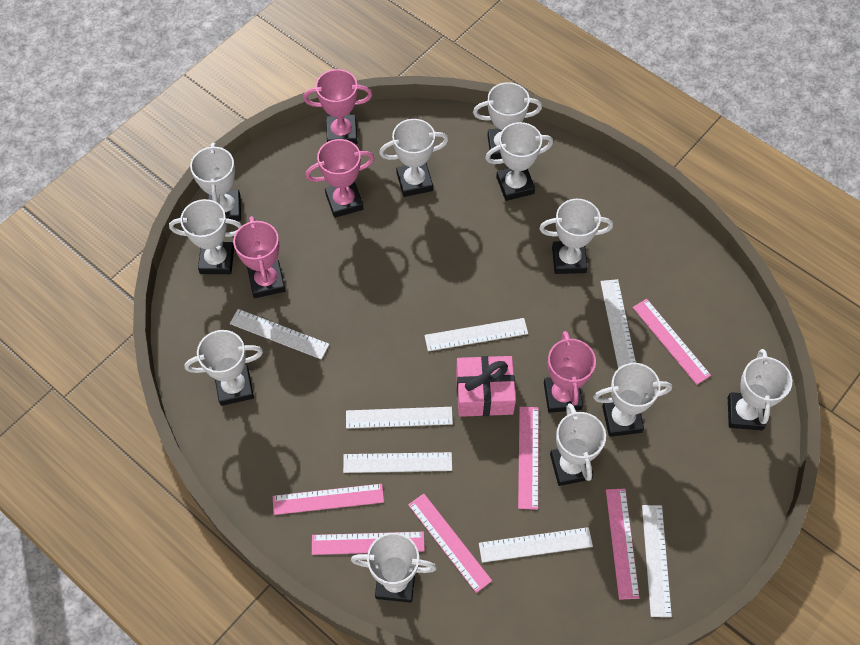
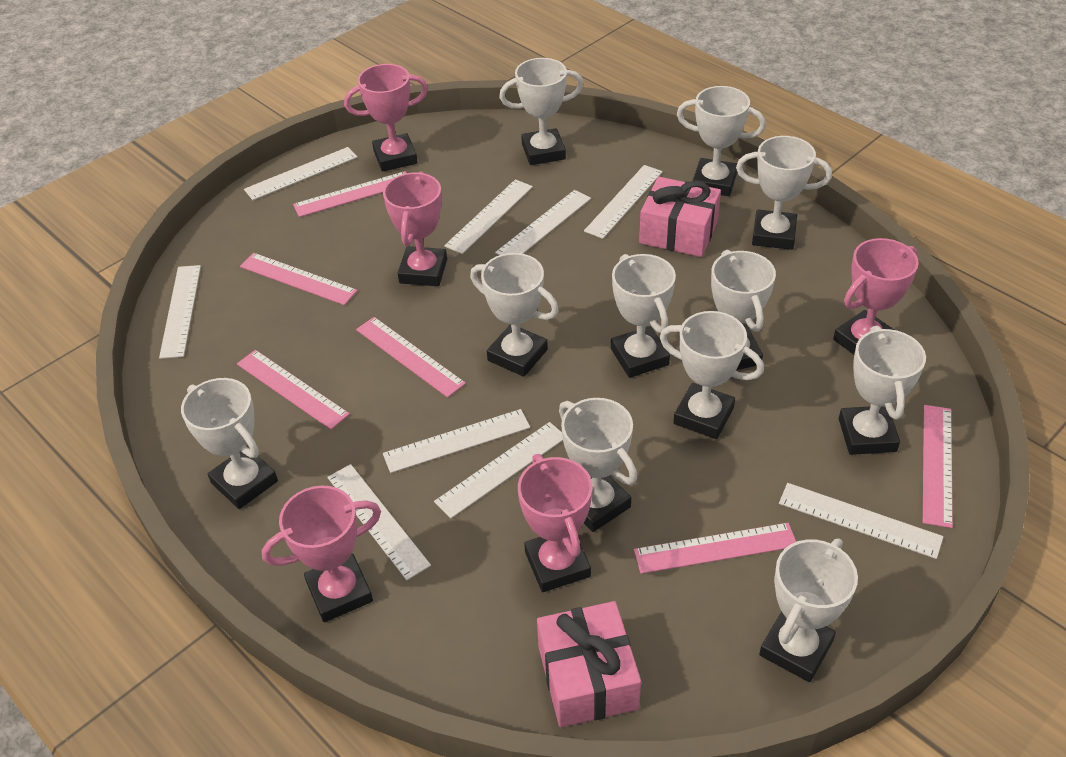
pink gift: [456,356,516,417] = 1 -> [537,601,641,727] [639,177,721,257] = 2
pink trophy: [233,216,286,298] [303,69,372,144] [305,139,375,218] [544,331,596,413] = 4 -> [262,485,381,622] [344,64,428,171] [383,172,447,286] [518,454,592,592] [833,238,919,354] = 5
white ruler: [230,309,329,360] [343,452,452,473] [346,407,453,429] [424,318,528,351] [479,527,593,563] [600,279,636,368] [642,505,672,617] = 7 -> [159,265,201,359] [244,147,358,200] [327,464,431,580] [383,409,530,473] [434,422,563,519] [444,179,533,254] [495,190,591,255] [584,165,663,239] [779,483,943,559] = 9

